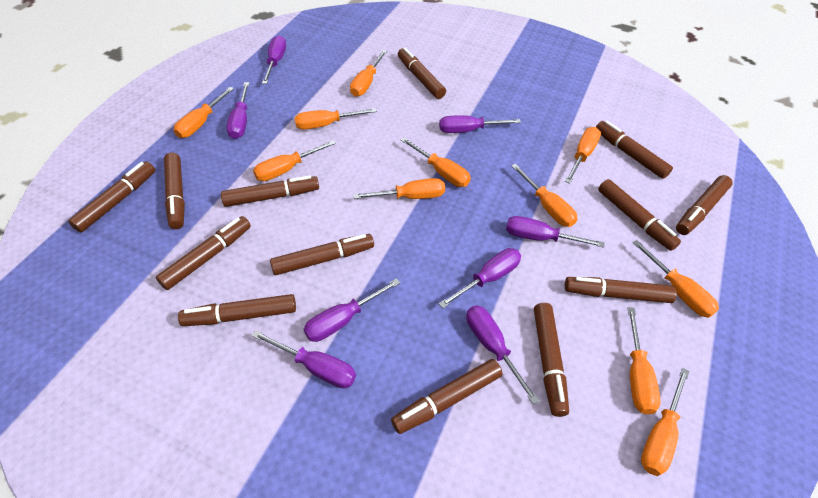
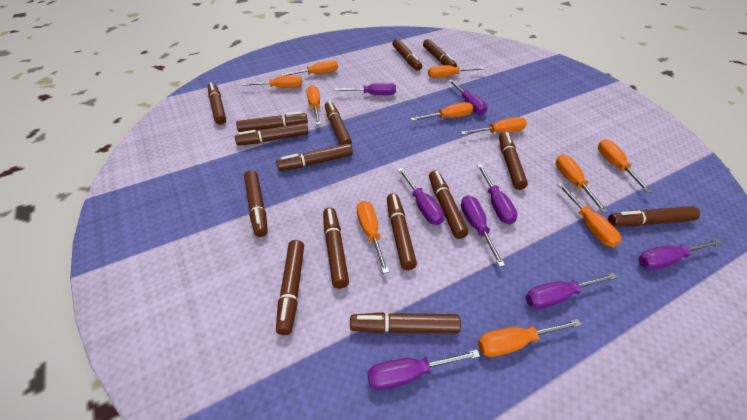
brown marker: [68,161,155,233] [156,216,251,290] [164,153,185,229] [178,294,296,326] [221,175,319,207] [270,234,374,275] [391,359,502,434] [398,48,446,99] [534,303,569,417] [565,277,677,303] [596,121,673,179] [598,179,681,251] [676,175,733,235] = 13 -> [208,82,226,125] [235,123,309,145] [236,112,308,132] [244,170,268,237] [276,143,353,171] [276,240,304,335] [323,207,349,289] [325,101,352,145] [350,312,461,334] [387,193,417,270] [392,39,422,71] [423,39,457,67] [429,170,469,239] [499,132,528,190] [608,206,700,226] = 15

